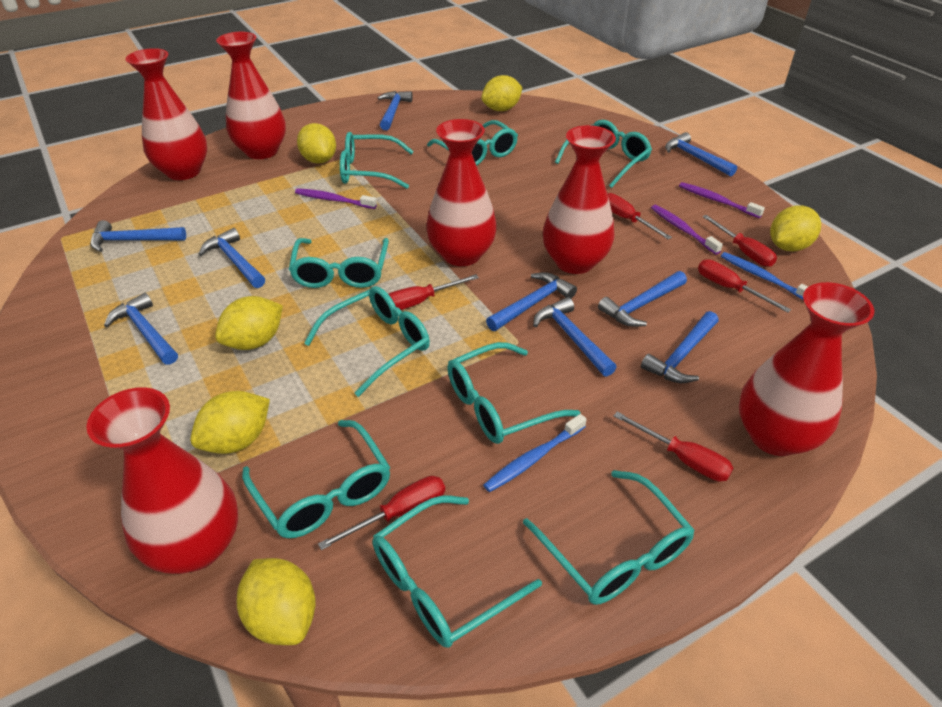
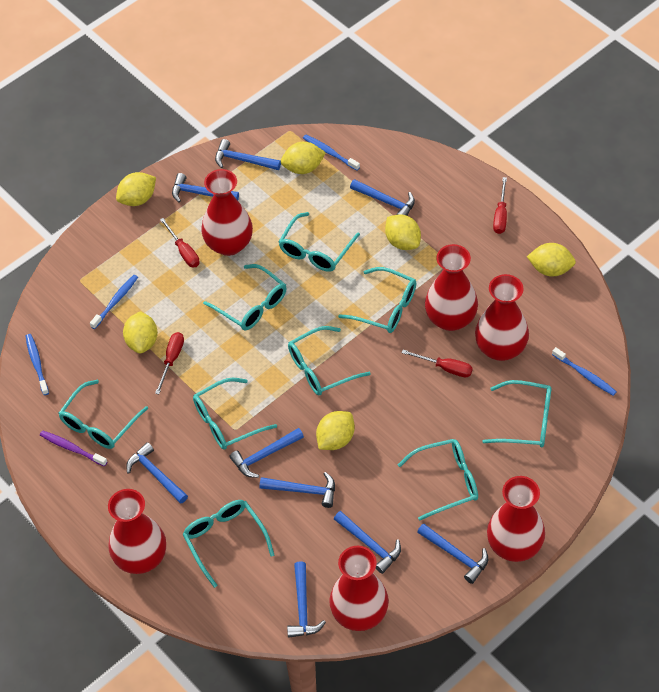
blue toothbrush: [483,414,587,492] [721,252,808,300] = 2 -> [25,334,49,395] [90,275,138,329] [303,134,360,171] [552,347,617,396] = 4
purple toothbrush: [295,188,377,209] [651,205,723,255] [679,182,765,218] = 3 -> [40,431,107,467] = 1
red screwdriver: [318,476,445,550] [389,274,479,310] [607,193,672,240] [614,412,733,481] [698,259,791,313] [702,215,777,267] = 6 -> [155,332,184,394] [160,218,200,268] [402,350,473,377] [493,177,507,234] = 4

